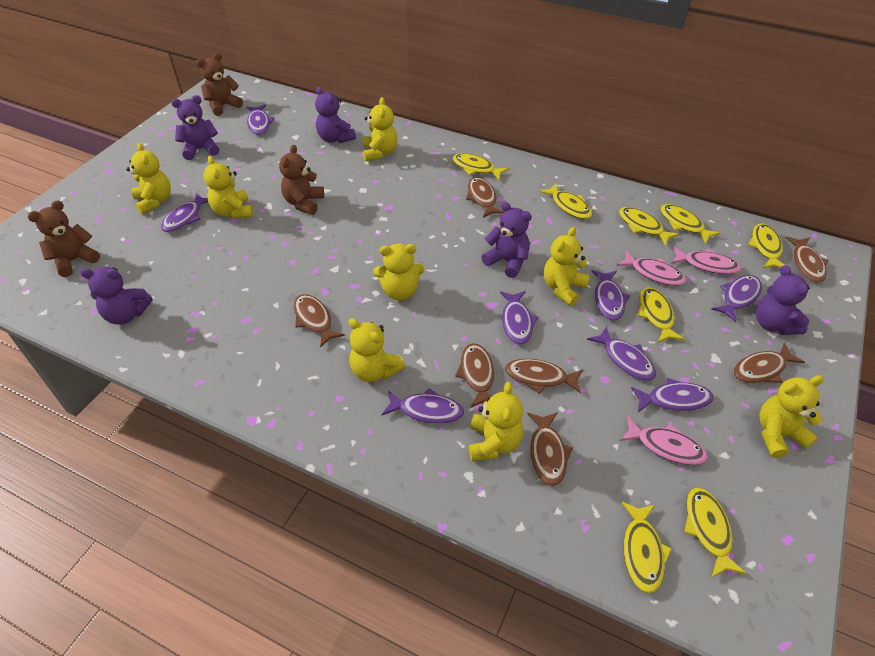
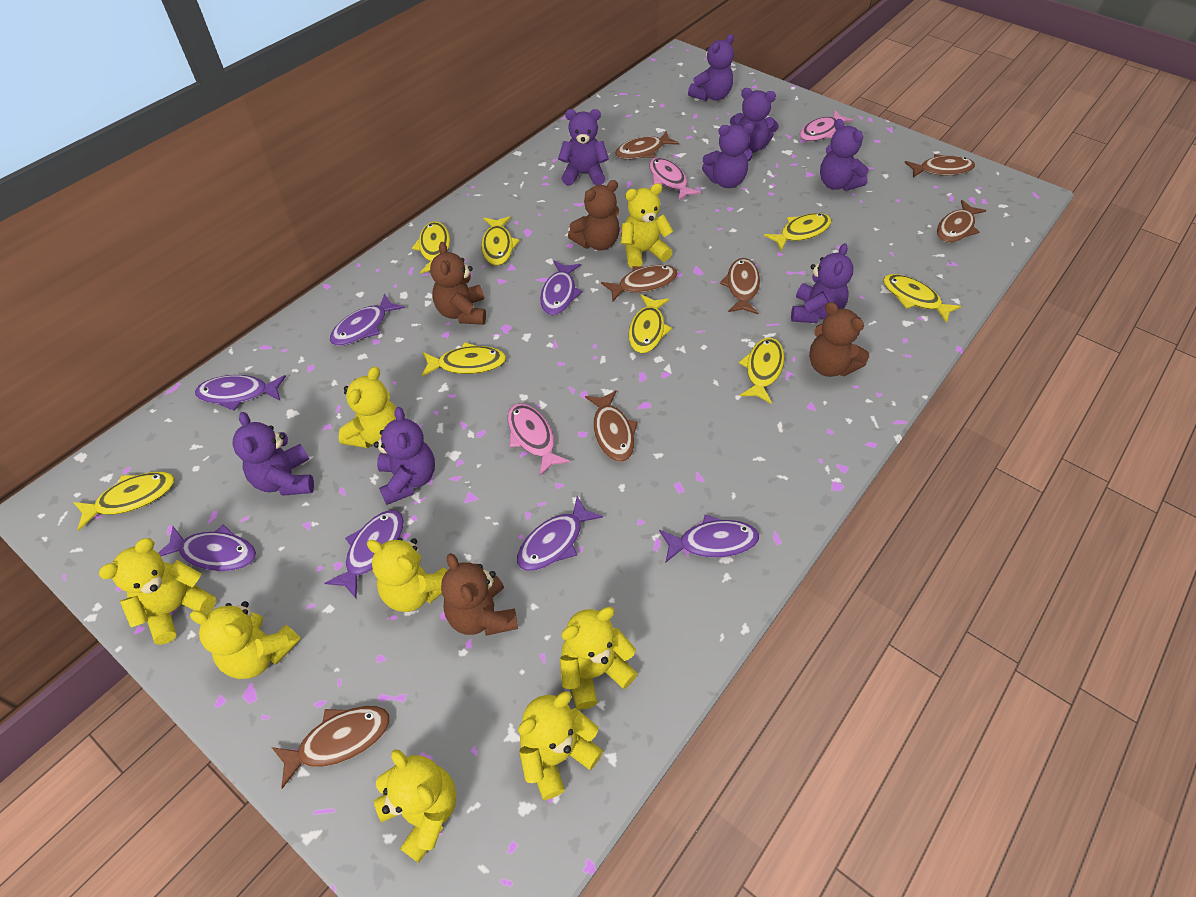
brown teddy bear: [28,200,100,277] [196,53,243,116] [279,145,324,215] = 3 -> [430,242,486,325] [441,553,518,636] [568,180,620,250] [809,302,869,377] = 4
purple fish: [161,193,208,232] [246,104,275,135] [382,388,464,424] [500,291,538,345] [587,326,656,381] [592,270,630,321] [631,378,714,412] [711,275,762,323] = 8 -> [158,524,256,571] [195,375,286,411] [325,510,404,598] [330,293,405,346] [517,496,603,571] [540,261,583,315] [659,515,759,562] = 7
purple teddy bear: [80,267,152,325] [171,95,219,160] [315,87,356,143] [481,202,532,278] [756,265,810,335] = 5 -> [232,412,314,496] [374,407,435,505] [558,109,609,186] [688,34,734,101] [702,123,754,188] [730,88,779,153] [791,243,854,323] [820,119,869,191] = 8

